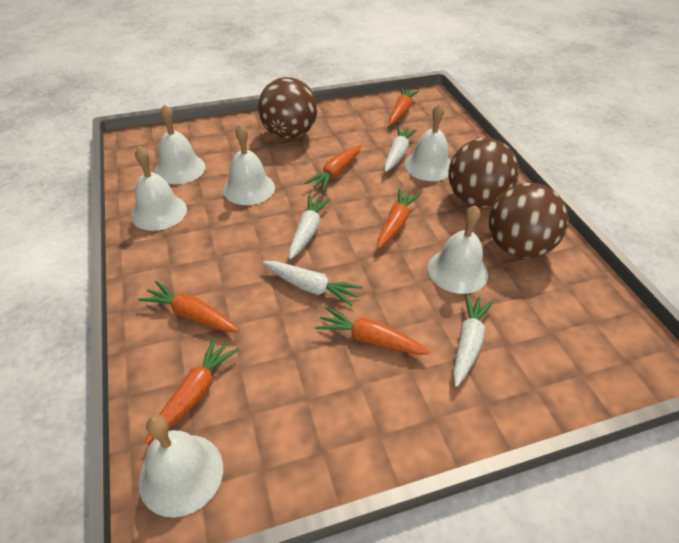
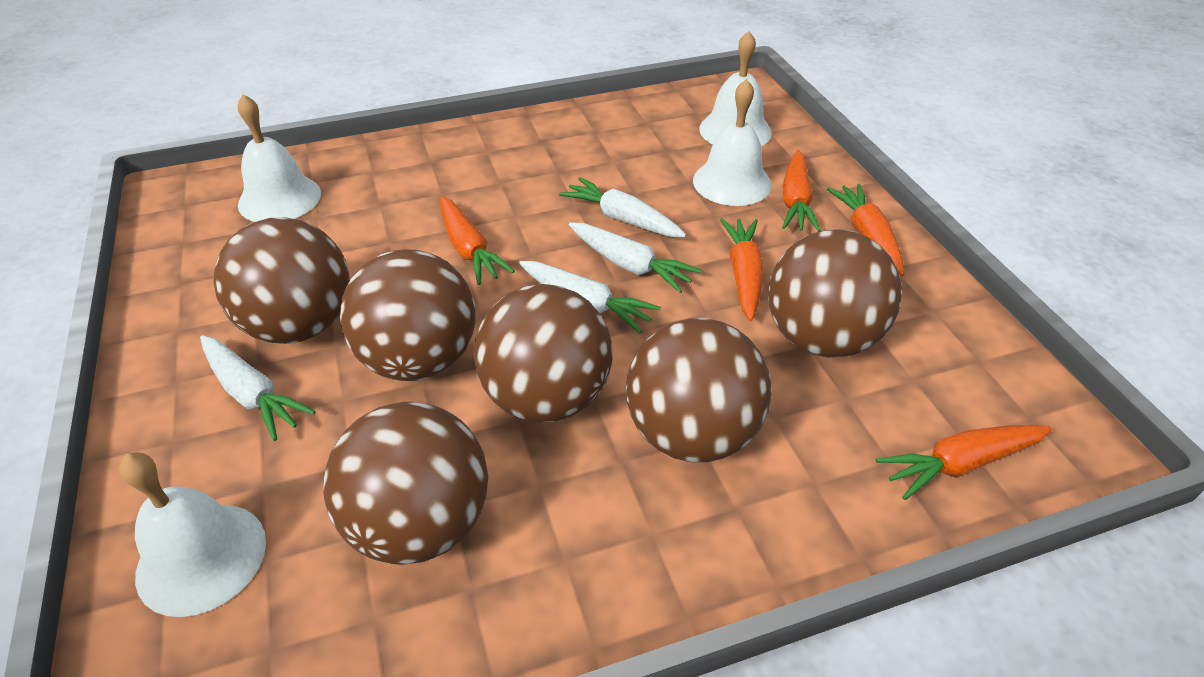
brown ball: [258,77,317,139] [448,138,519,207] [488,183,569,258] = 3 -> [213,217,349,344] [323,402,488,565] [340,249,475,381] [474,284,612,423] [626,318,772,462] [768,229,902,357] = 6
orange carrot: [138,281,239,332] [145,337,239,444] [305,145,361,192] [315,307,430,355] [377,188,421,249] [389,88,419,125] = 6 -> [440,196,515,285] [720,218,764,321] [782,150,821,232] [827,184,905,276] [876,425,1053,500] = 5
white bell: [131,146,187,231] [138,415,223,518] [155,104,205,184] [223,124,275,205] [405,103,450,181] [428,205,488,294] = 6 -> [119,452,266,617] [238,94,321,222] [693,79,772,206] [699,31,772,146] = 4

